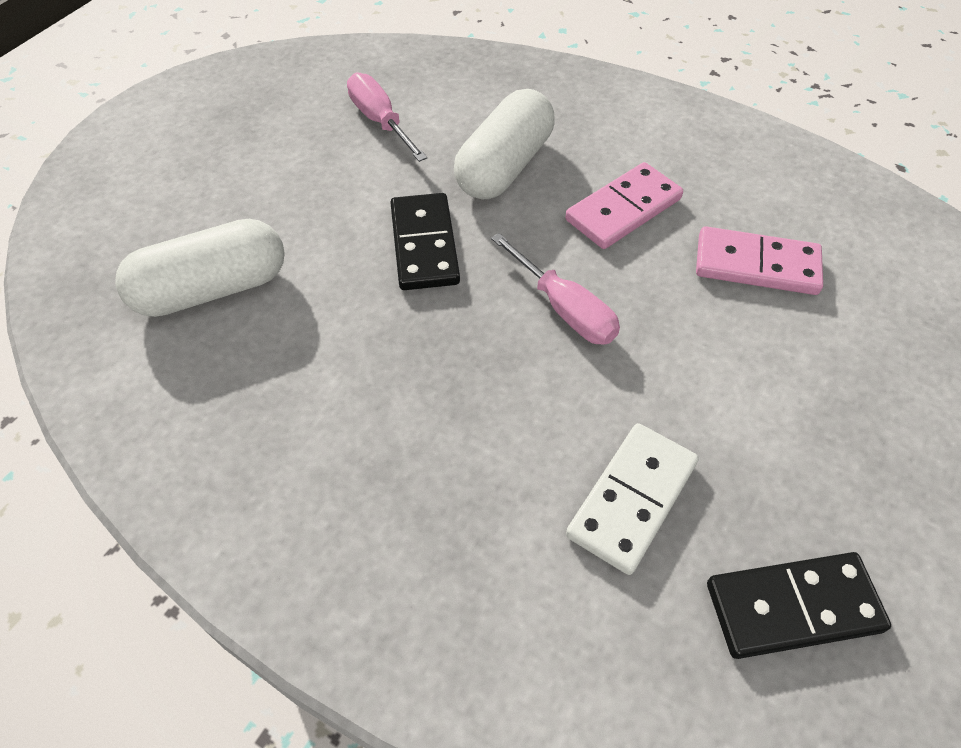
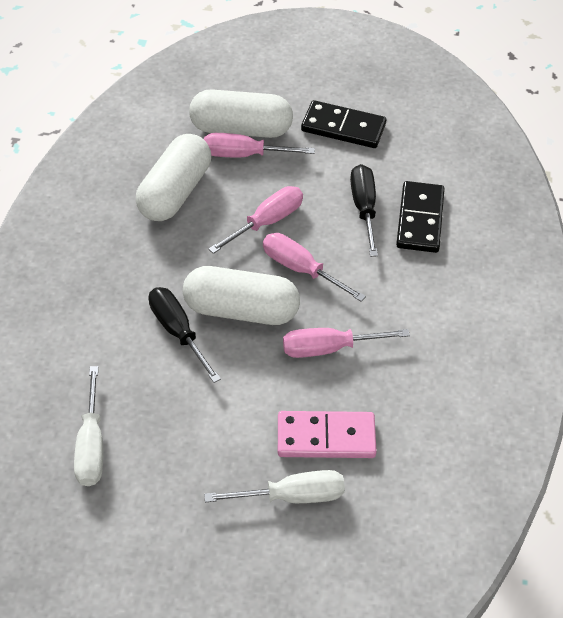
black screwdriver: none = 0 -> [149,287,221,383] [350,164,378,257] = 2
pink domino: [565,162,683,249] [696,226,823,295] = 2 -> [278,411,377,458] = 1
pink screwdriver: [347,73,427,162] [491,233,620,345] = 2 -> [204,133,315,157] [209,186,303,254] [263,233,366,302] [283,328,410,358] = 4
white capsule: [115,219,285,317] [454,89,555,199] = 2 -> [136,134,211,221] [183,266,300,325] [189,89,293,138] = 3
white domino: [566,423,699,575] = 1 -> none = 0
white screwdriver: none = 0 -> [74,366,103,486] [204,470,345,503] = 2

